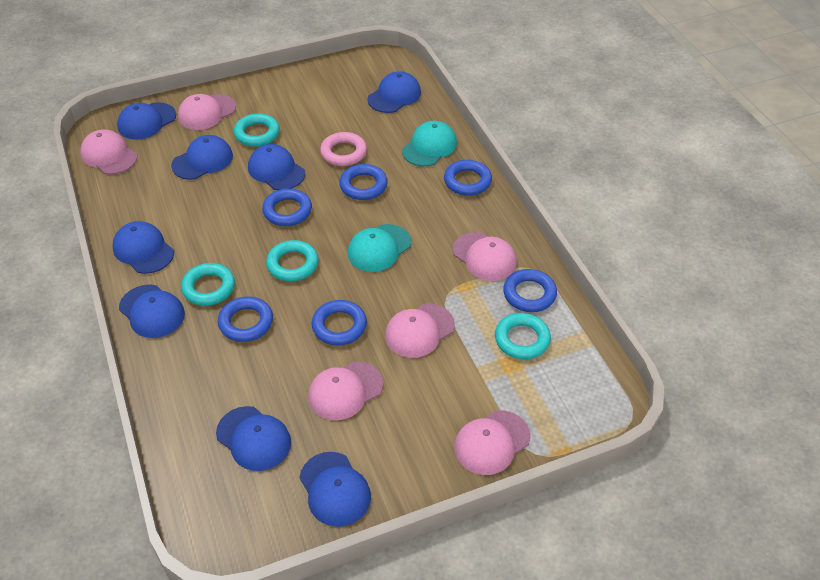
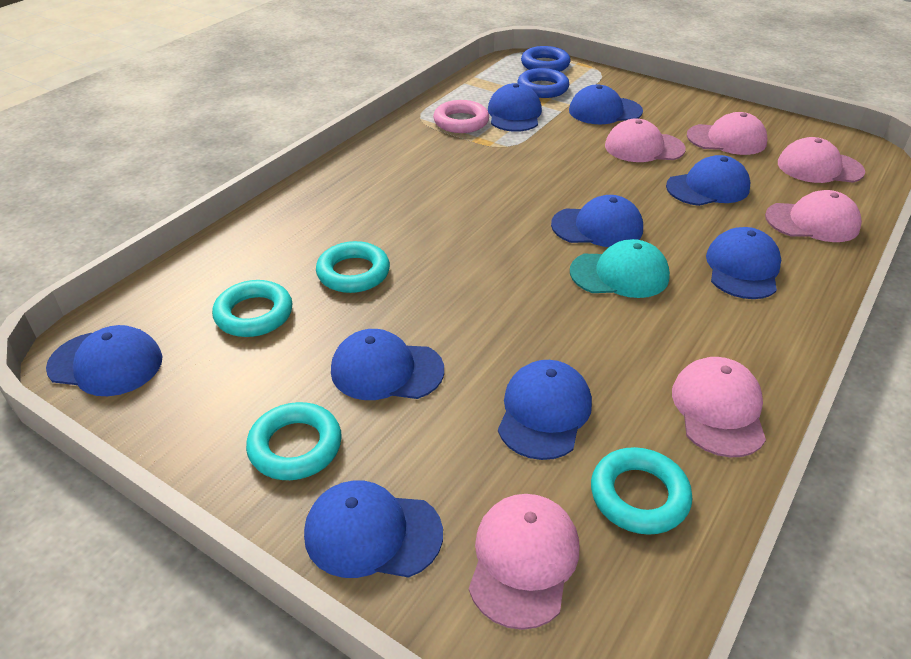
blue cap: [112,221,174,274] [117,102,176,140] [119,285,185,338] [171,135,233,180] [216,406,291,471] [248,144,305,190] [299,452,371,527] [368,71,421,113] = 8 -> [46,325,163,396] [304,480,443,578] [331,329,444,400] [488,83,542,132] [498,360,592,460] [551,195,643,247] [569,85,643,124] [666,155,750,206] [706,227,781,299] = 9
blue ring: [218,296,273,342] [262,188,312,226] [312,300,367,346] [339,164,388,200] [444,160,492,196] [503,269,557,312] = 6 -> [517,68,570,98] [521,46,571,71] = 2
turquoise cap: [348,224,411,272] [402,121,457,166] = 2 -> [570,239,670,298] = 1

